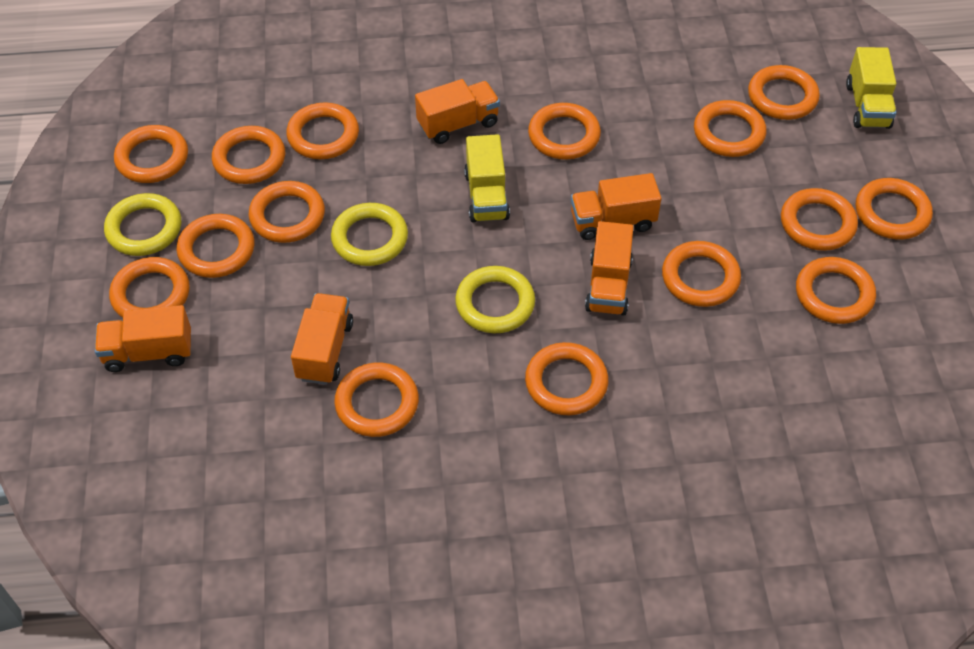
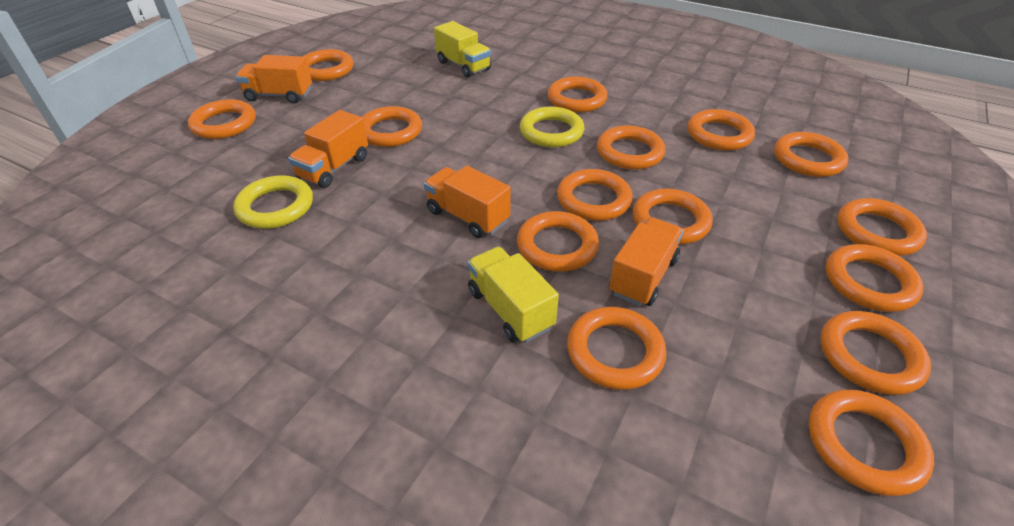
orange truck: [95,305,191,372] [291,293,353,385] [415,79,500,144] [571,173,661,240] [585,221,633,316] = 5 -> [236,55,312,103] [288,110,368,188] [424,166,511,238] [609,217,684,306] = 4
yellow ring: [104,193,181,256] [331,203,408,266] [455,266,535,333] = 3 -> [233,175,313,229] [520,107,584,147] = 2

